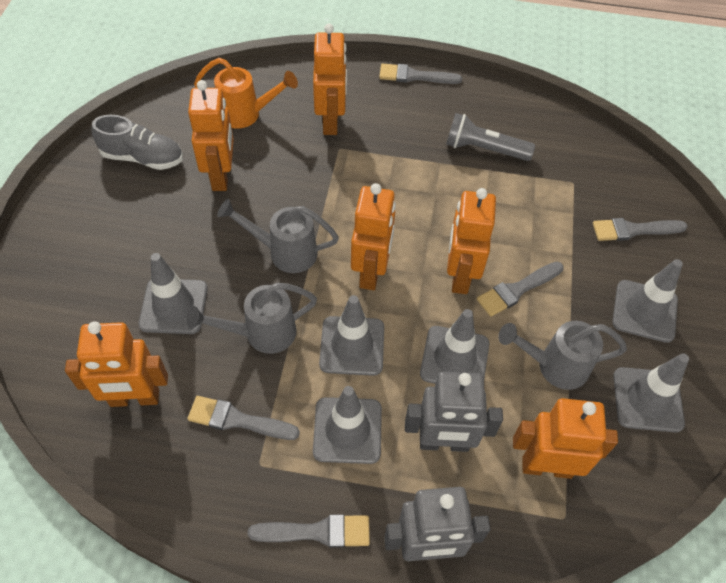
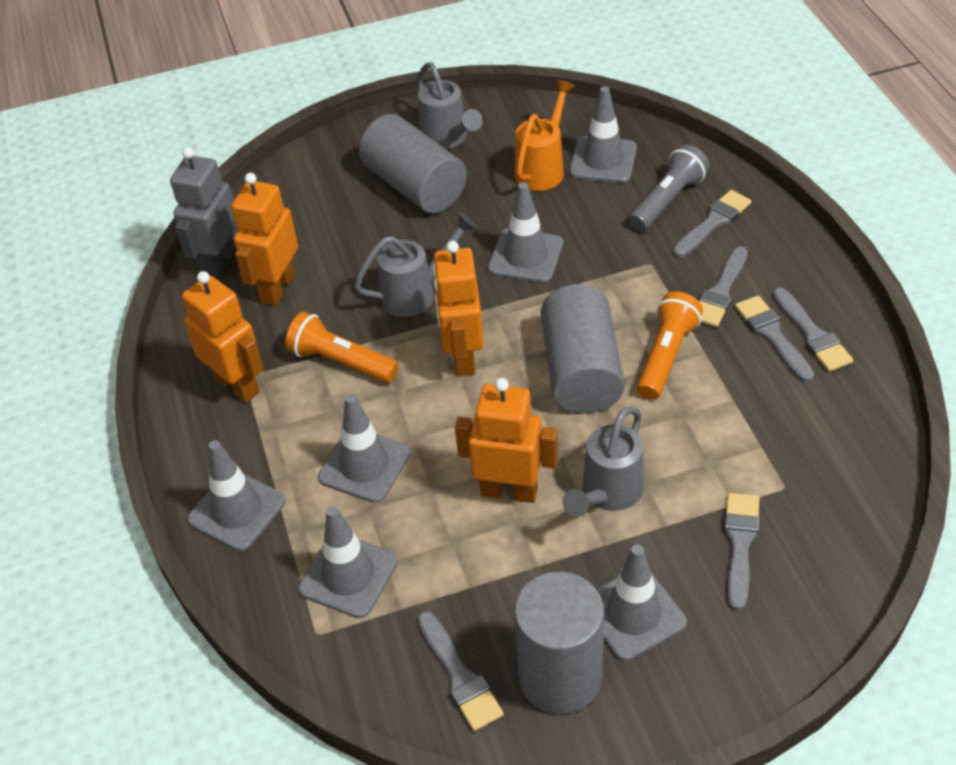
grey brush: [187,396,300,440] [248,514,370,548] [379,64,462,84] [477,262,564,317] [593,218,688,241] = 5 -> [418,611,504,731] [673,190,751,257] [699,246,748,327] [724,493,760,611] [735,295,814,382] [773,287,853,372] = 6
grey cylinder: none = 0 -> [359,114,467,213] [514,571,604,714] [541,284,625,414] = 3
grey robot: [384,487,491,561] [405,372,503,452] = 2 -> [170,147,236,279] = 1
grey shoe: [91,115,183,170] = 1 -> none = 0
orange flashlight: none = 0 -> [285,312,399,383] [637,292,703,400] = 2
orange robot: [65,321,168,407] [188,80,234,191] [313,24,347,135] [351,183,396,290] [447,188,496,294] [513,398,618,479] = 6 -> [182,271,264,403] [231,173,298,306] [432,241,484,377] [455,378,558,503] = 4

